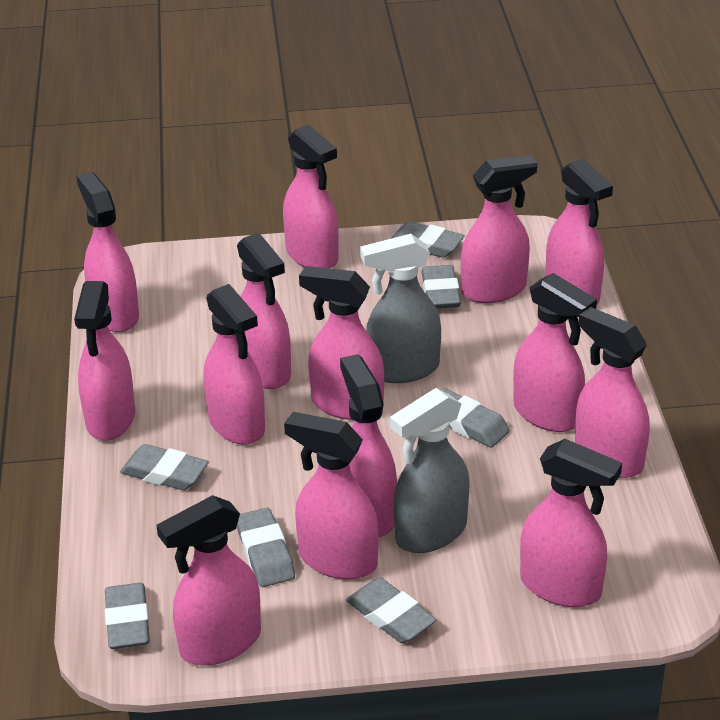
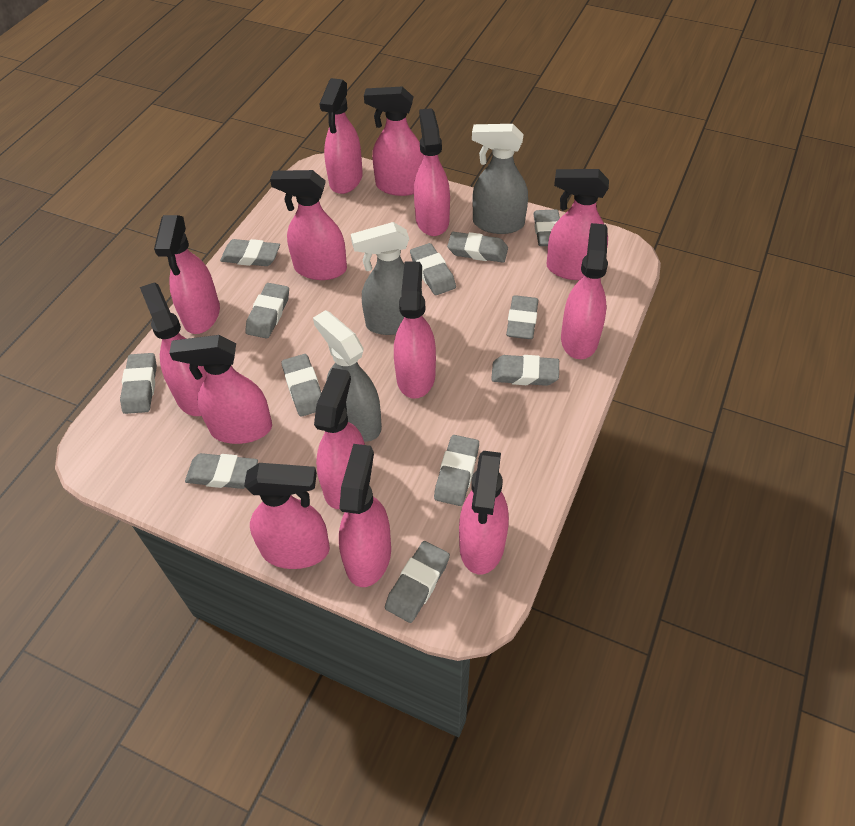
grey eraser: [105,583,150,649] [120,444,209,490] [237,508,295,587] [346,578,436,643] [392,221,465,258] [421,265,461,309] [441,388,510,448] = 7 -> [120,353,157,414] [185,453,258,489] [220,239,280,266] [245,283,289,339] [282,354,321,417] [385,541,450,623] [410,243,456,295] [434,435,479,506] [447,232,508,262] [491,355,559,386] [506,295,538,339] [533,209,560,246] = 12
grey spray bottle: [360,234,441,383] [390,388,470,553] = 2 -> [313,310,382,442] [351,222,422,335] [472,124,528,234] = 3

